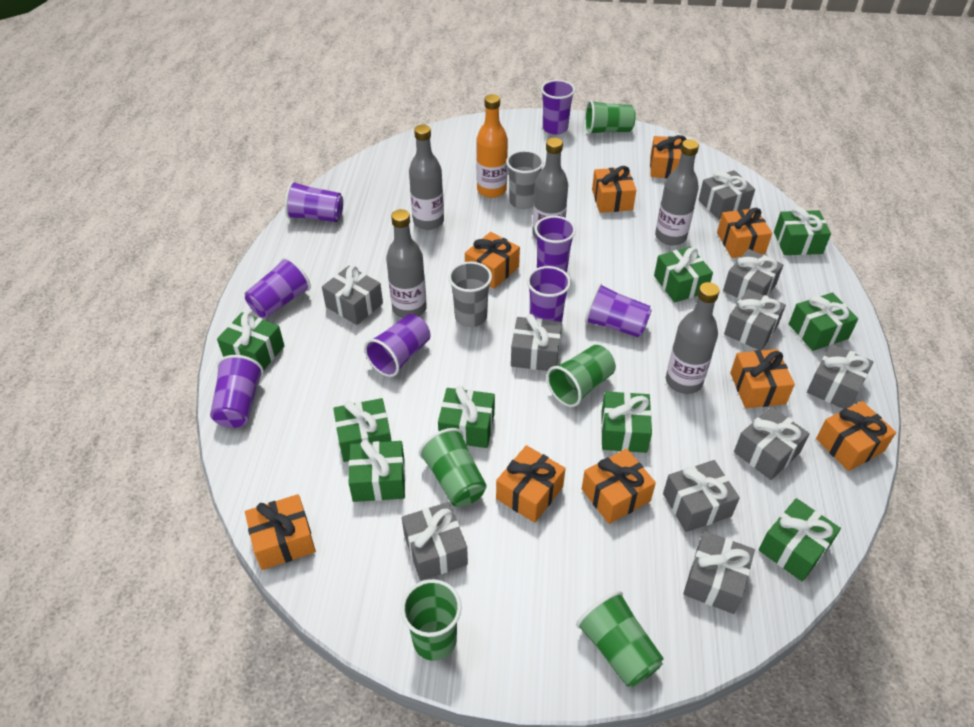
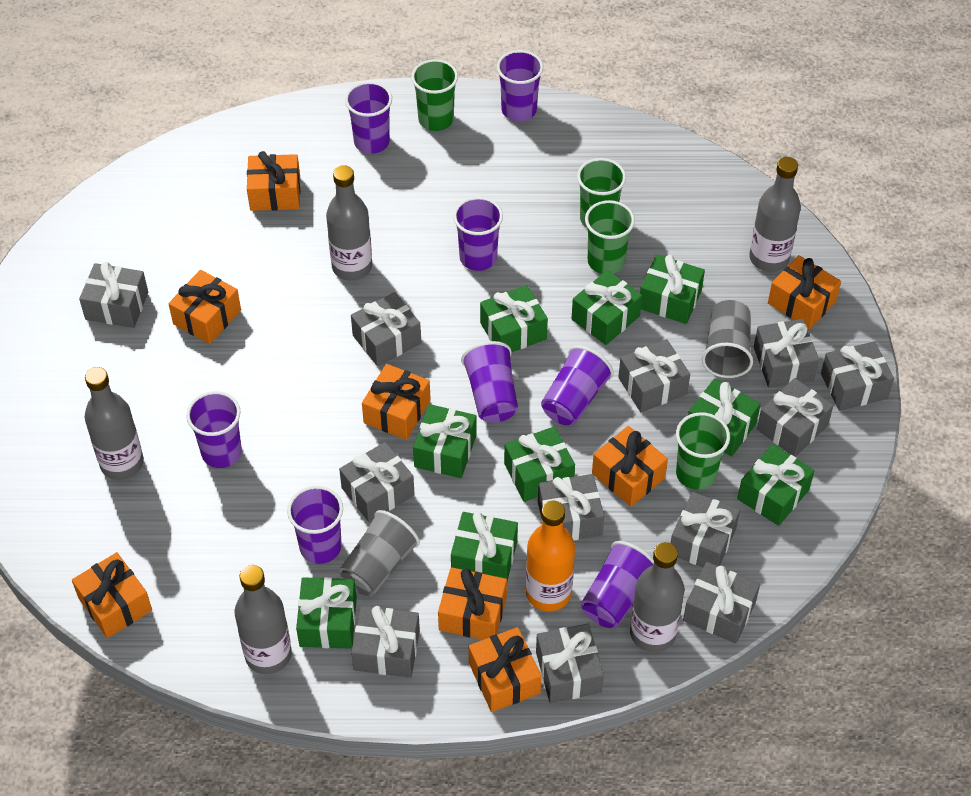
green cup: [401,579,461,661] [419,428,487,507] [547,345,616,407] [576,591,664,687] [585,100,636,135] = 5 -> [411,59,458,131] [577,158,626,228] [585,200,635,274] [676,412,730,490] = 4
grey gift: [322,266,383,325] [402,502,468,581] [511,314,562,371] [663,460,740,532] [683,531,755,614] [698,170,755,219] [723,249,783,299] [724,289,786,350] [734,407,810,480] [807,344,874,409] = 10 -> [79,262,148,328] [339,442,415,522] [351,292,421,367] [351,606,420,678] [536,624,604,703] [538,474,604,541] [618,339,690,413] [671,492,740,567] [683,562,760,644] [754,319,819,388] [757,378,833,457] [821,341,894,411] = 12
orange gift: [245,494,316,570] [465,232,520,289] [496,445,566,523] [582,449,656,524] [592,166,636,213] [650,135,687,178] [717,208,772,258] [730,349,795,408] [816,401,896,471] = 9 -> [72,552,152,638] [169,270,241,344] [247,151,301,211] [362,364,431,440] [438,567,507,640] [469,627,542,712] [592,426,668,507] [768,255,841,329] = 8

